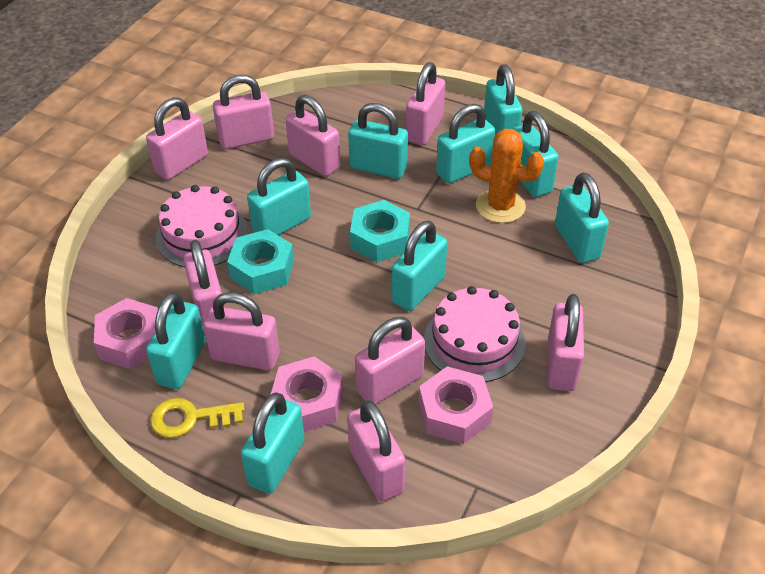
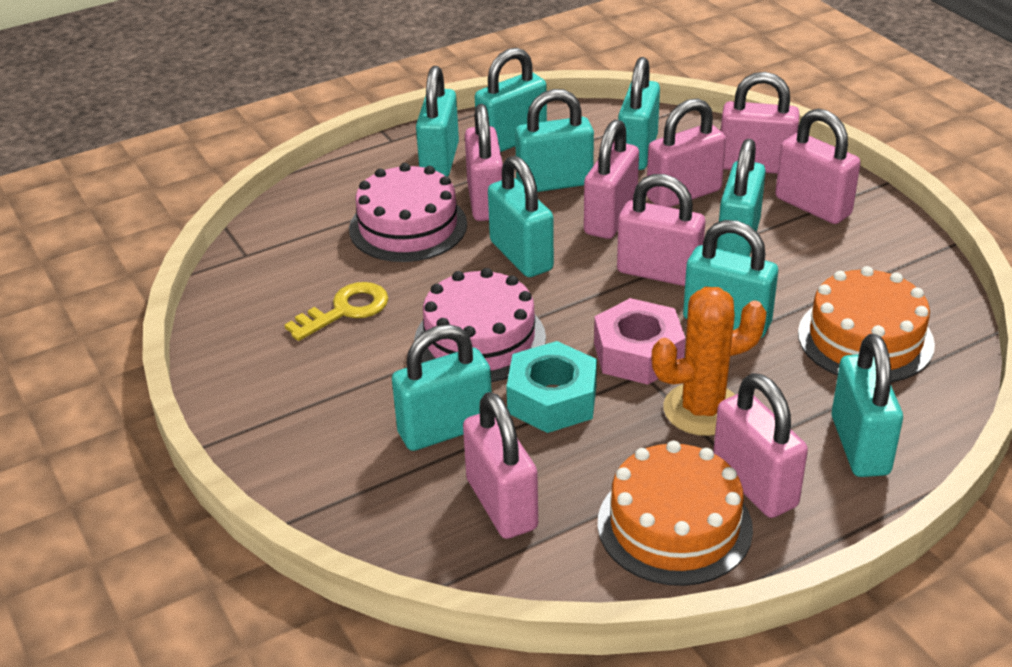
orange cake: none = 0 -> [598,441,753,586] [798,266,935,382] = 2
pink nut: [94,298,158,369] [270,356,343,432] [419,366,493,444] = 3 -> [594,298,686,385] = 1
pink padlock: [146,97,208,180] [184,240,222,334] [203,292,280,370] [213,75,274,149] [286,95,340,177] [347,400,405,502] [355,317,425,404] [406,62,445,145] [548,294,584,391] = 9 -> [463,392,538,539] [465,104,503,221] [584,119,639,239] [617,174,705,286] [647,98,726,207] [713,373,808,518] [721,72,800,174] [775,109,861,224] = 8
turquoise nut: [227,229,294,294] [350,200,410,262] = 2 -> [506,341,597,433] = 1

